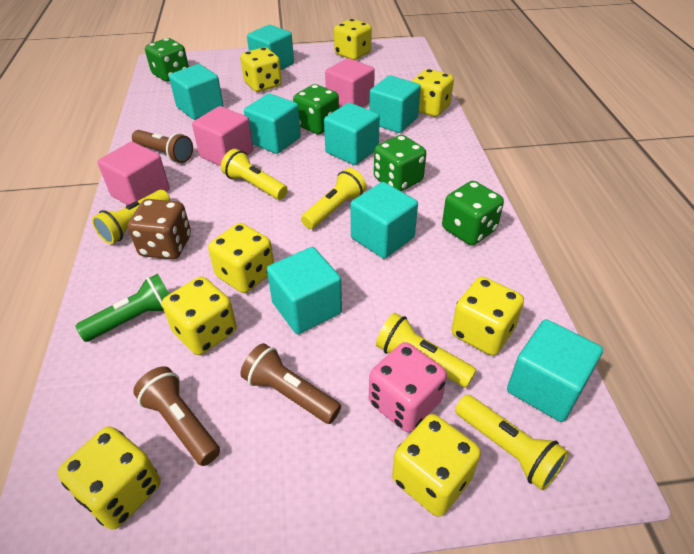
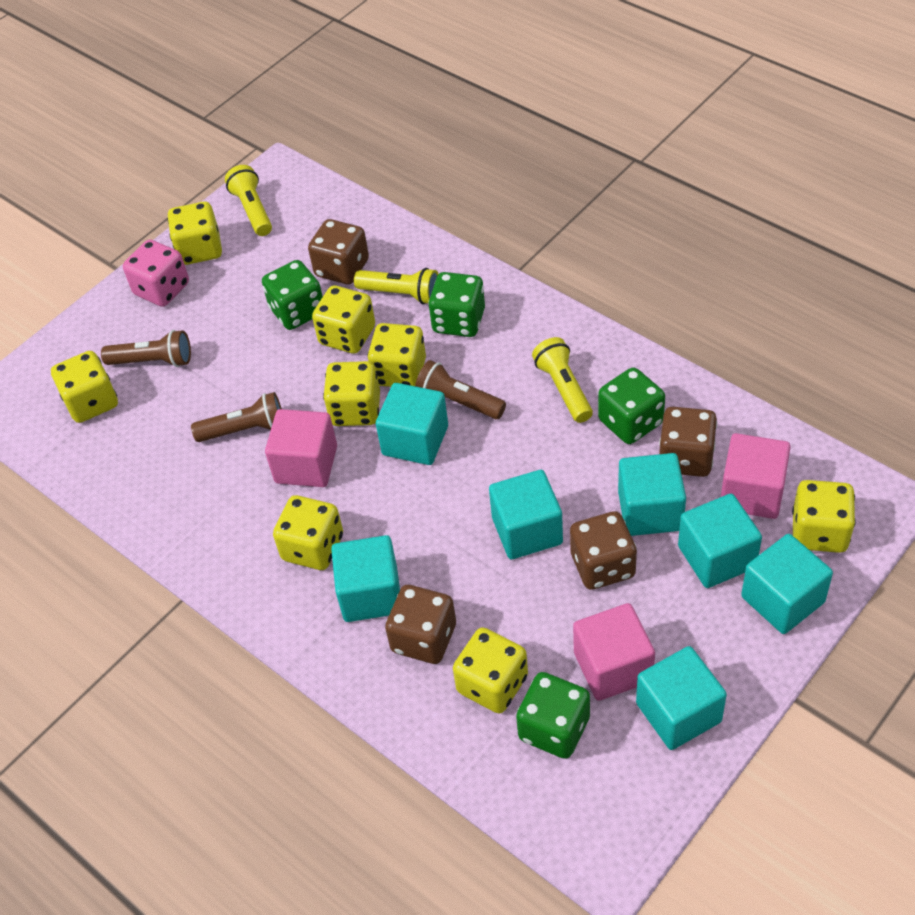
brown dice: [127,199,191,260] = 1 -> [308,219,369,285] [385,585,456,664] [570,511,637,590] [659,407,717,477] = 4
green flashlight: [76,274,169,342] = 1 -> none = 0
turquoise cube: [169,64,224,120] [244,93,301,154] [247,25,294,70] [267,247,342,334] [324,103,380,165] [351,182,418,259] [369,75,421,133] [507,319,603,422] = 8 -> [331,535,400,622] [376,383,448,465] [489,470,563,559] [618,453,686,536] [636,646,727,750] [678,494,762,588] [741,534,833,634] = 7
yellow flashlight: [92,190,170,244] [221,149,288,200] [301,168,367,229] [376,313,476,387] [455,395,569,490] = 5 -> [225,165,272,236] [354,268,438,304] [532,337,593,423] = 3

